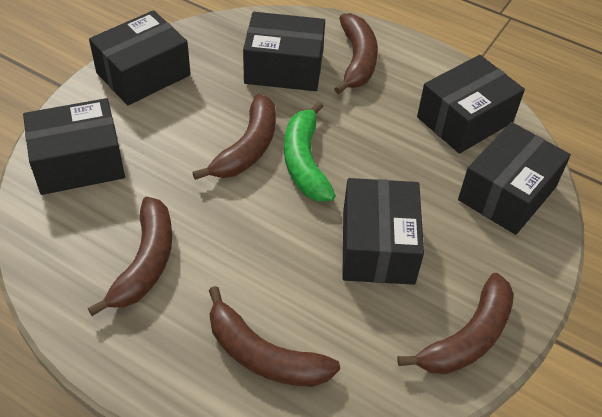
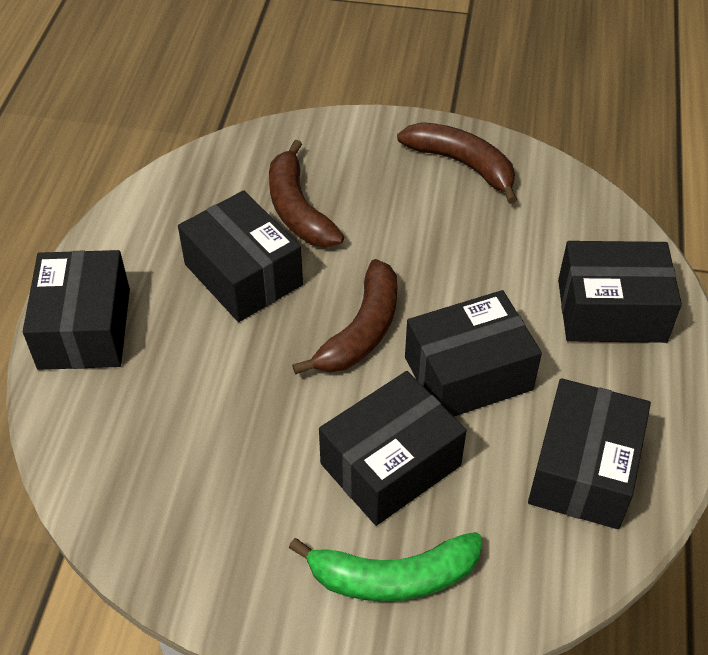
brown banana: [88,197,172,316] [192,94,276,180] [209,286,340,387] [334,13,378,94] [397,273,514,374] = 5 -> [269,140,344,247] [292,259,397,375] [397,122,517,204] = 3

